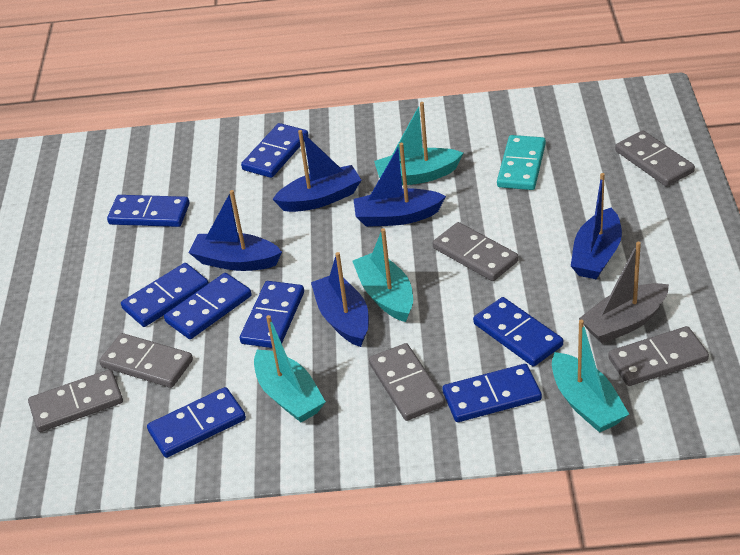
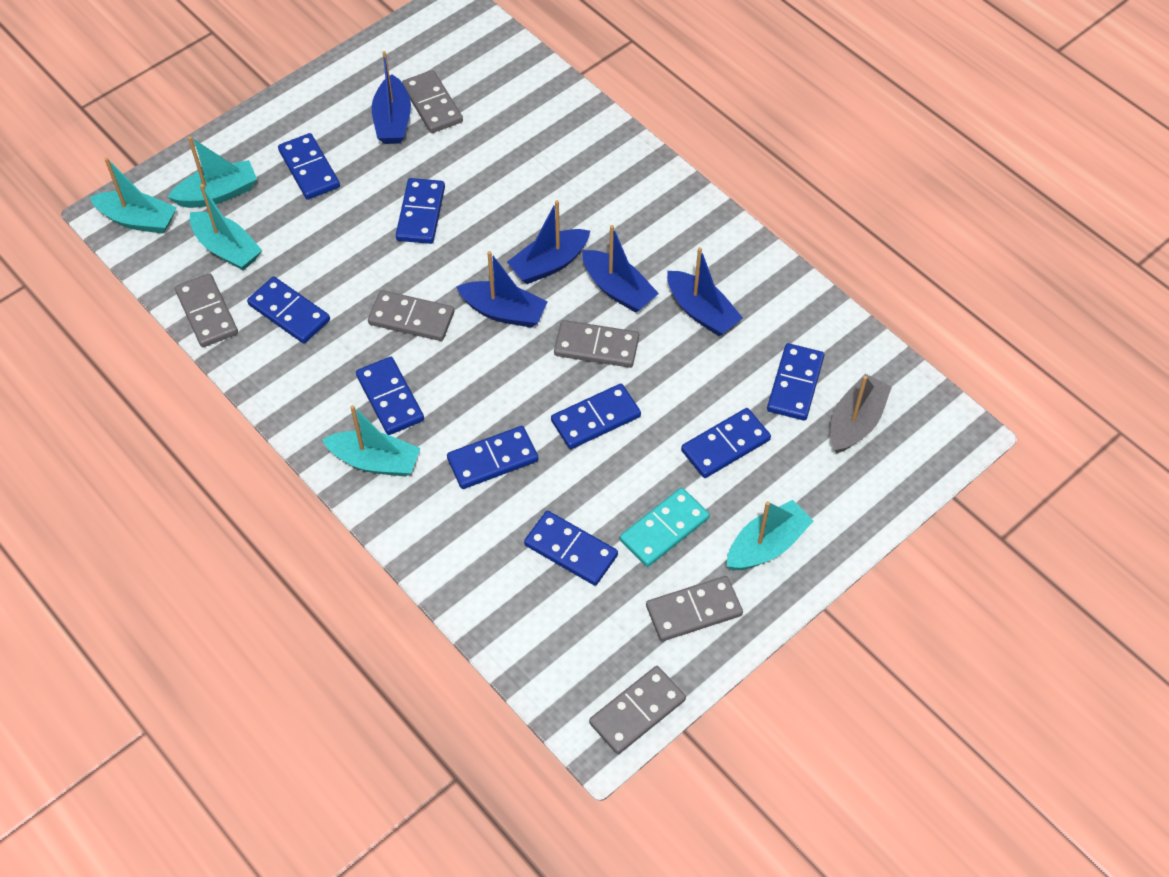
blue domino: [107,195,189,227] [121,263,209,327] [147,387,246,458] [164,273,252,339] [240,281,304,348] [241,123,309,178] [442,364,542,422] [473,297,563,366] = 8 -> [247,277,330,344] [278,133,340,200] [356,357,424,435] [396,178,445,244] [447,426,538,489] [524,511,618,586] [551,384,641,449] [681,408,771,478] [767,343,824,421] = 9
turquoise boat: [254,315,326,422] [352,228,413,322] [374,102,463,186] [552,320,629,433] = 4 -> [90,157,177,234] [168,136,257,208] [190,184,262,270] [322,405,420,477] [727,500,813,570] = 5

